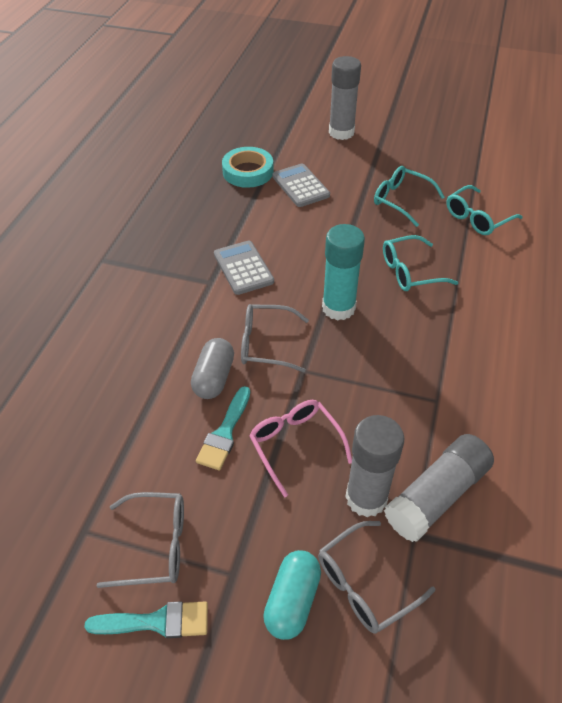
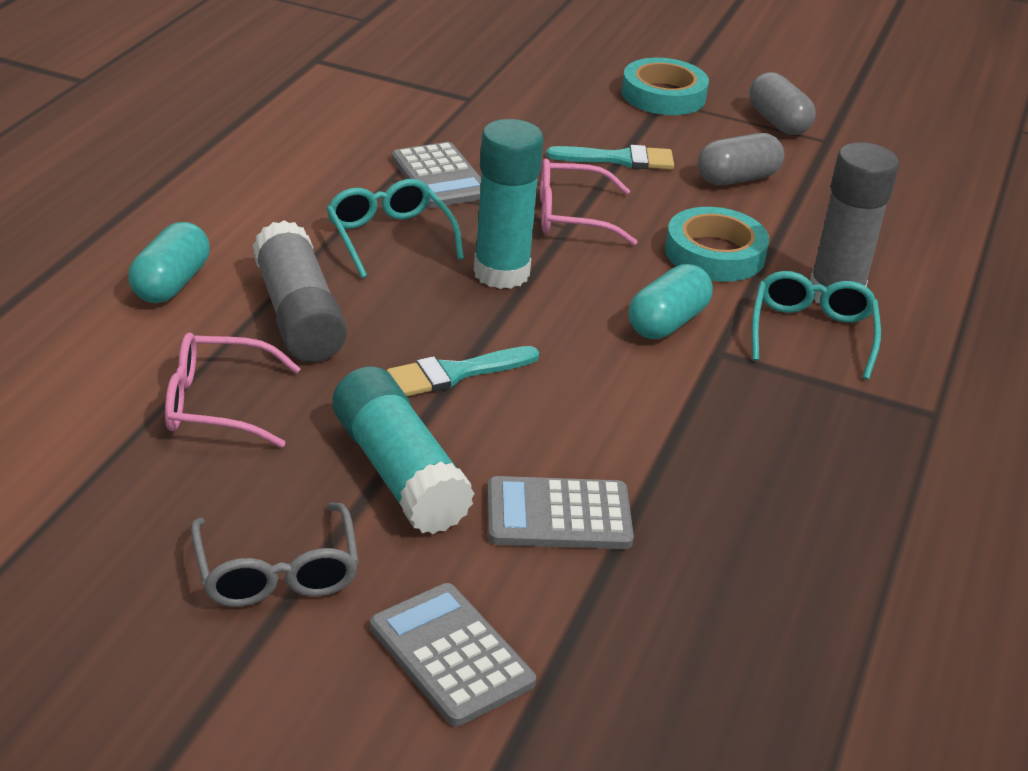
grey calculator: [214,240,274,295] [273,163,330,207] = 2 -> [370,583,536,726] [392,142,481,208] [487,476,634,549] = 3
grey capsule: [191,338,234,399] = 1 -> [698,133,784,185] [749,72,816,135] = 2
grey glasses: [96,492,184,588] [241,304,309,373] [318,521,435,634] = 3 -> [191,503,359,607] = 1
grey glue stick: [329,56,361,140] [345,415,404,517] [384,434,494,542] = 3 -> [252,220,347,362] [810,142,899,303] = 2
pink glasses: [249,400,352,498] = 1 -> [165,332,301,448] [540,159,637,246] = 2
turquoise capsule: [263,550,321,640] = 1 -> [128,222,210,303] [628,264,713,339] = 2
turquoise glasses: [374,166,445,227] [383,235,458,291] [446,185,523,235] = 3 -> [326,179,464,278] [752,271,881,380] = 2
turquoise glue stick: [322,224,365,321] = 1 -> [332,366,475,534] [474,119,544,289] = 2
turquoise tape: [222,147,273,188] = 1 -> [621,58,709,115] [665,207,769,282] = 2

